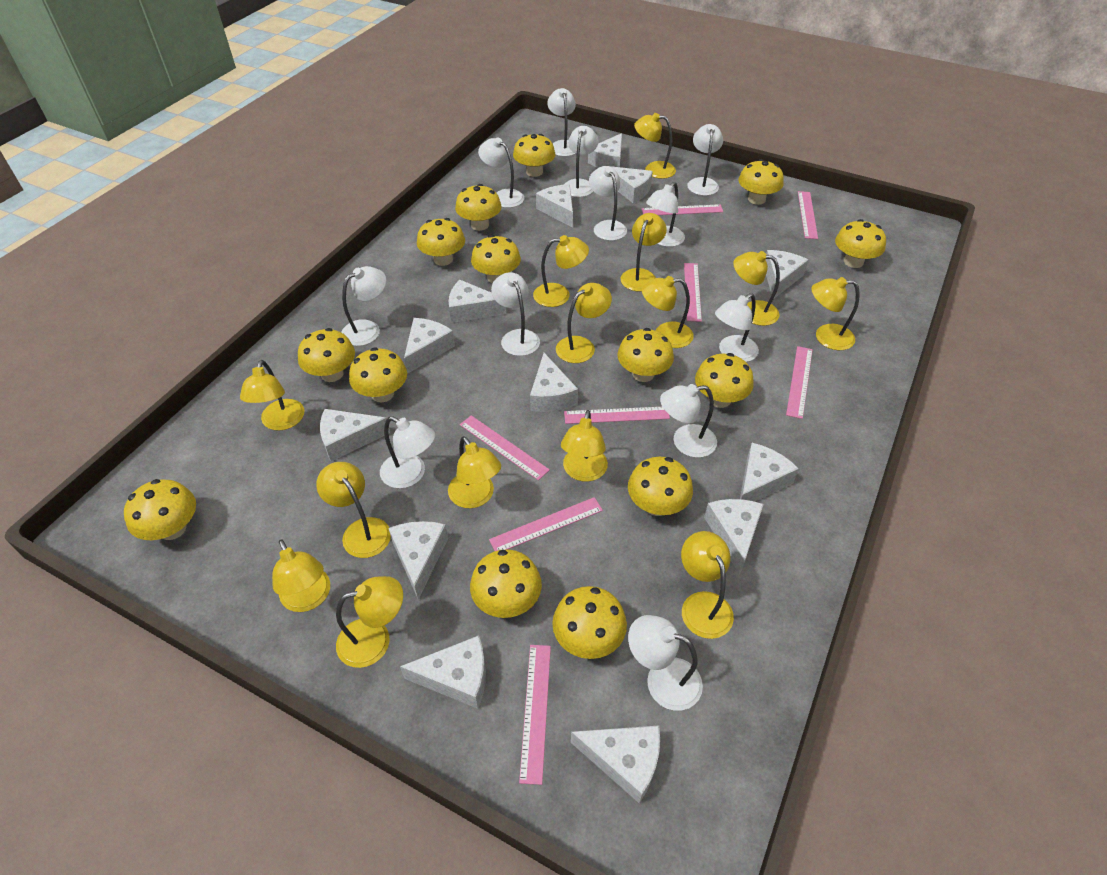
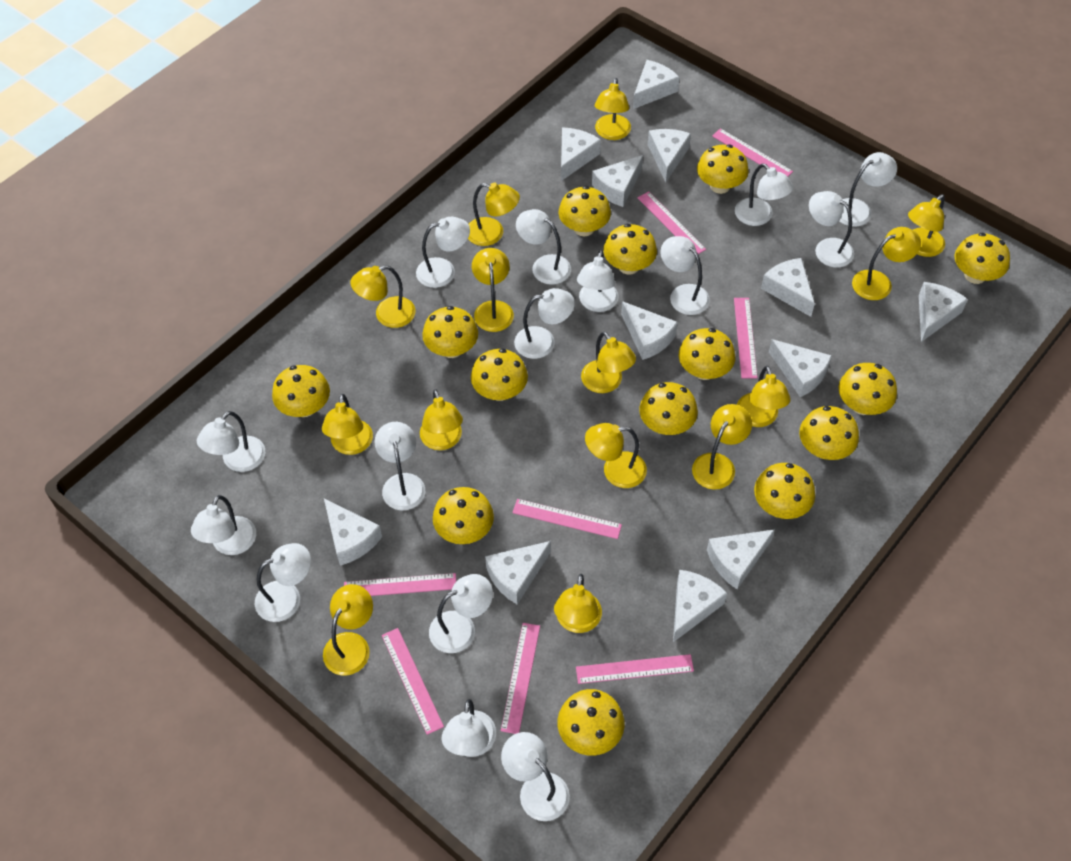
white cheese: [320,409,390,461] [388,521,448,600] [400,635,486,709] [404,318,455,374] [448,280,506,323] [530,353,578,412] [536,184,573,228] [571,725,660,803] [588,133,622,168] [609,166,653,203] [704,499,764,574] [740,443,799,502] [765,250,808,298] = 13 -> [324,499,382,566] [485,541,551,604] [561,127,601,181] [592,155,643,207] [621,301,678,360] [633,60,680,109] [648,129,691,182] [673,570,727,642] [707,529,775,589] [761,258,815,317] [769,339,832,397] [919,282,968,342] = 12
white lamp: [341,266,386,346] [380,416,435,488] [478,137,524,208] [491,272,540,356] [547,88,576,156] [565,126,598,197] [589,166,627,241] [628,615,703,711] [646,182,685,247] [660,384,717,458] [687,124,723,196] [715,293,759,362] = 12 -> [191,495,256,555] [197,411,265,472] [255,543,311,622] [375,422,425,510] [416,217,470,288] [429,574,493,653] [442,699,496,757] [501,732,570,821] [514,288,575,359] [516,209,571,285] [577,250,619,312] [660,236,710,315] [735,163,794,226] [809,191,854,267] [839,152,897,227] = 15

